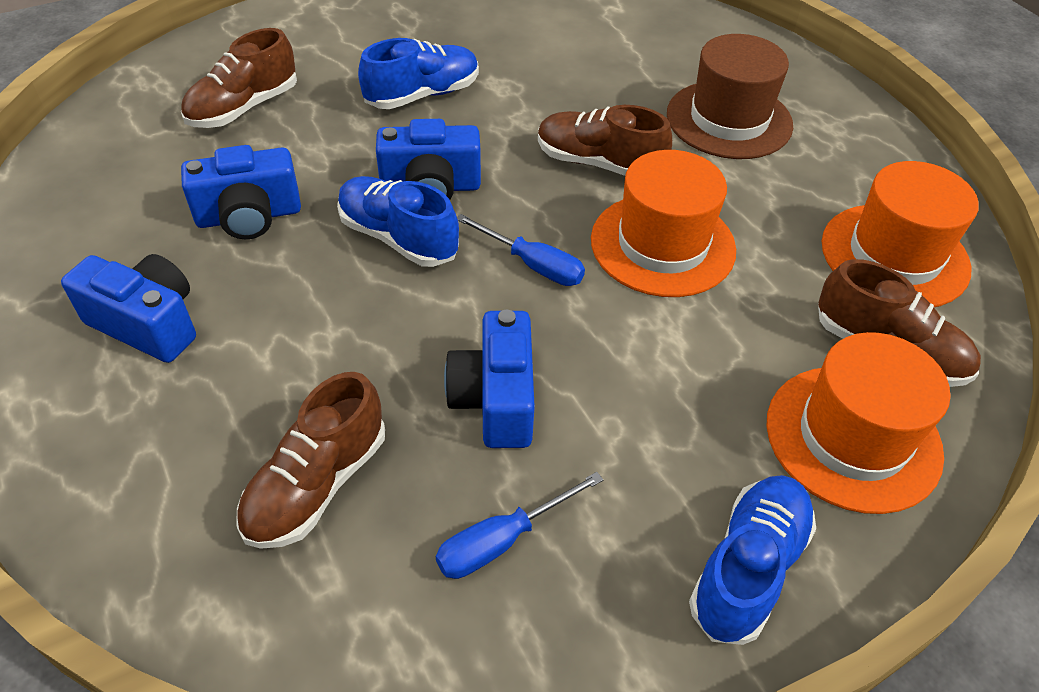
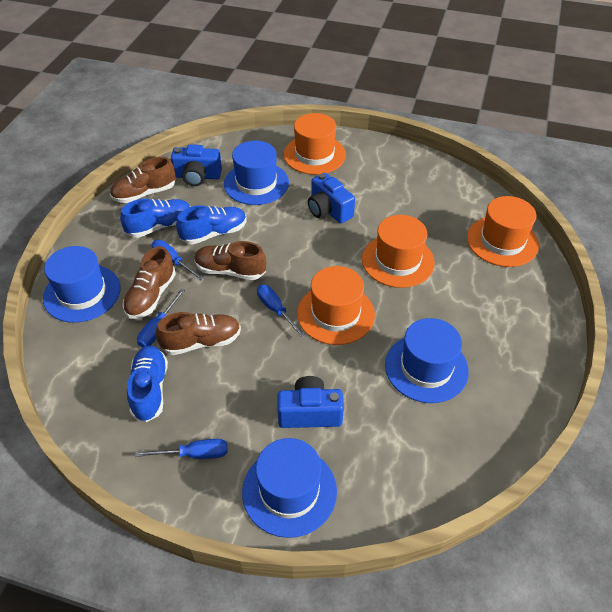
blue camera: [61,254,196,363] [181,145,301,239] [376,119,481,200] [444,310,535,448] = 4 -> [171,145,222,186] [277,376,344,428] [308,173,355,223] = 3
blue hat: none = 0 -> [43,246,120,323] [224,141,289,205] [242,438,337,538] [385,318,469,403] = 4
blue screwdriver: [436,472,603,579] [457,214,585,286] = 2 -> [135,439,227,459] [137,289,185,348] [152,240,204,280] [257,285,306,338] = 4
brown hat: [667,34,793,159] = 1 -> none = 0
orange hat: [591,150,736,297] [766,332,951,514] [822,161,979,307] = 3 -> [284,113,346,175] [297,266,375,345] [362,215,435,288] [467,196,539,267] = 4

